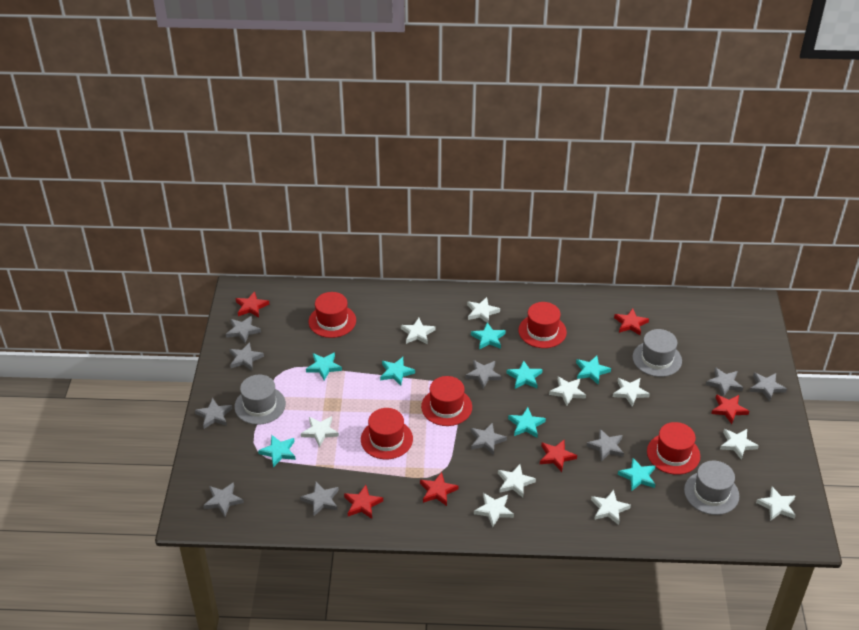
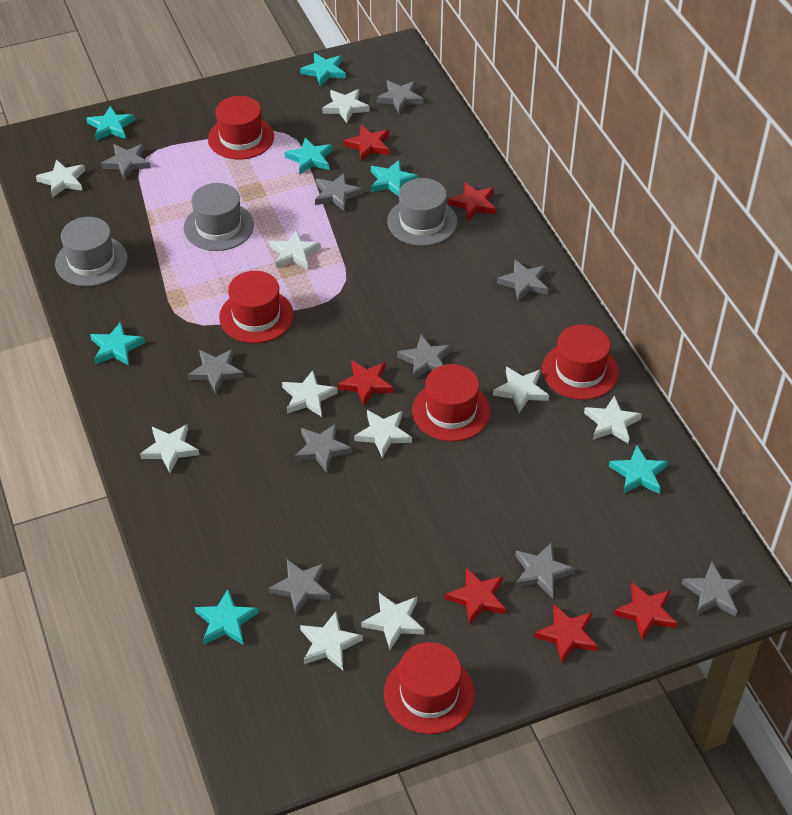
turquoise star: [258,435,296,467] [306,352,342,381] [380,357,415,386] [471,323,506,350] [506,360,543,389] [508,407,546,438] [576,356,611,385] [618,458,656,491] = 8 -> [86,105,135,141] [90,322,145,366] [195,589,258,645] [285,138,332,175] [300,53,346,86] [371,160,418,197] [609,445,668,494] = 7

